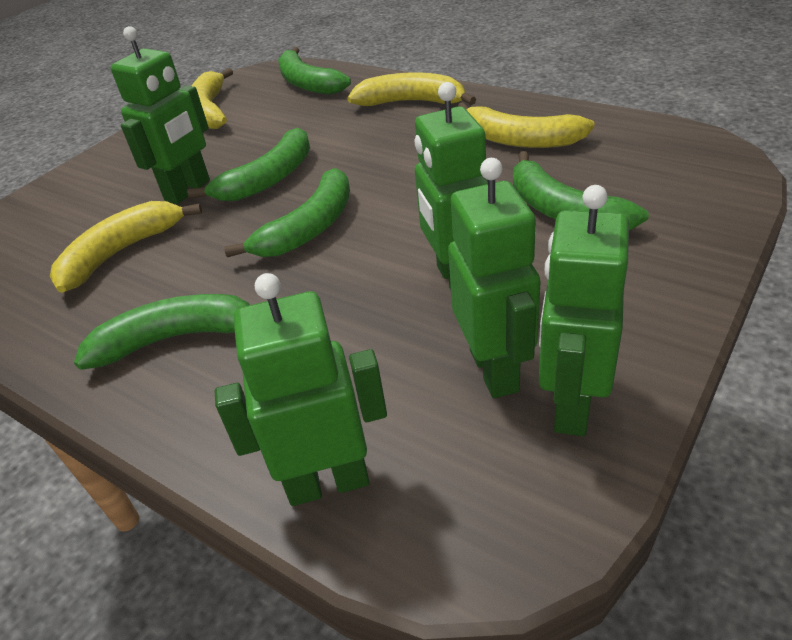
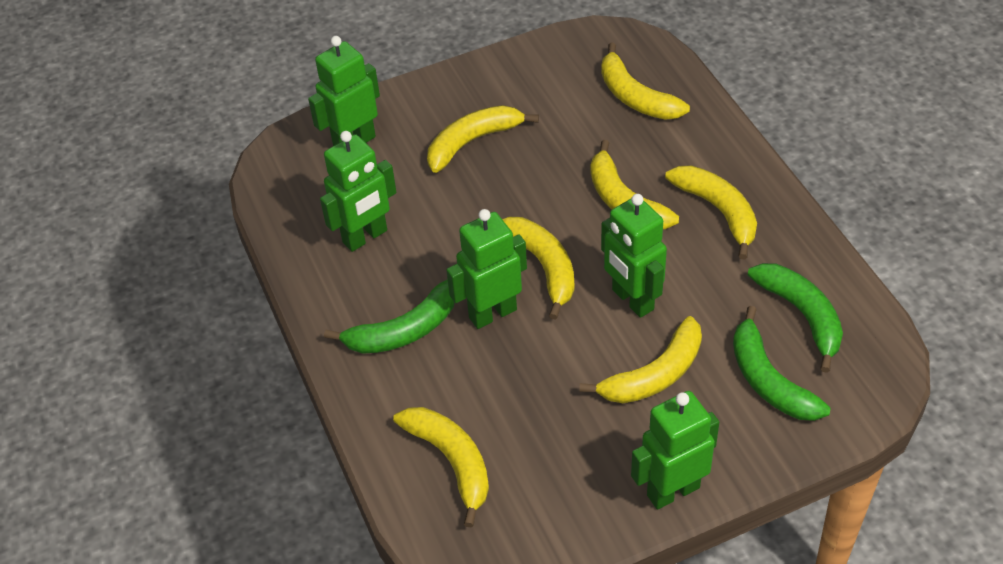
green banana: [74,294,250,370] [187,127,310,201] [224,168,350,257] [278,47,351,95] [513,151,649,230] = 5 -> [324,280,455,354] [733,306,831,421] [748,263,843,373] = 3
yellow banana: [50,201,202,293] [191,68,233,129] [347,72,476,106] [458,102,595,148] = 4 -> [393,407,489,528] [427,105,539,173] [502,217,574,320] [579,316,702,403] [590,140,679,229] [601,43,690,120] [665,165,757,259] = 7

